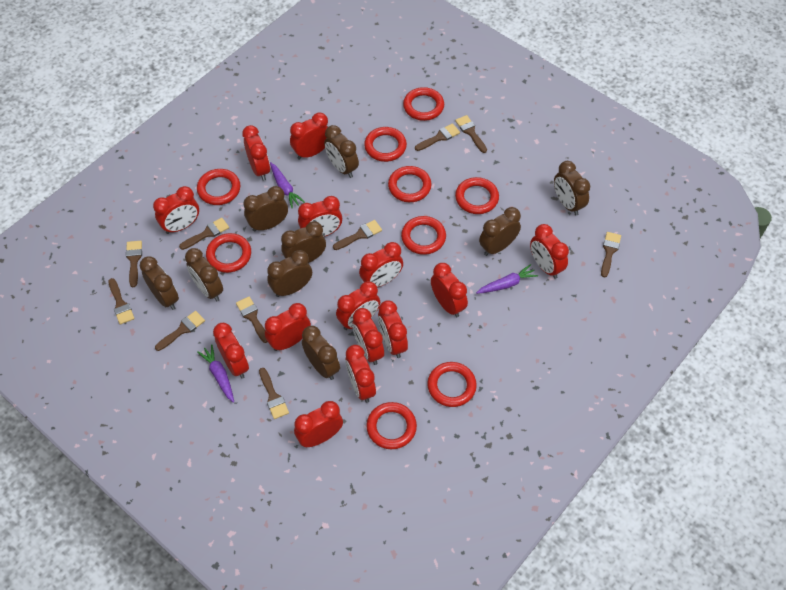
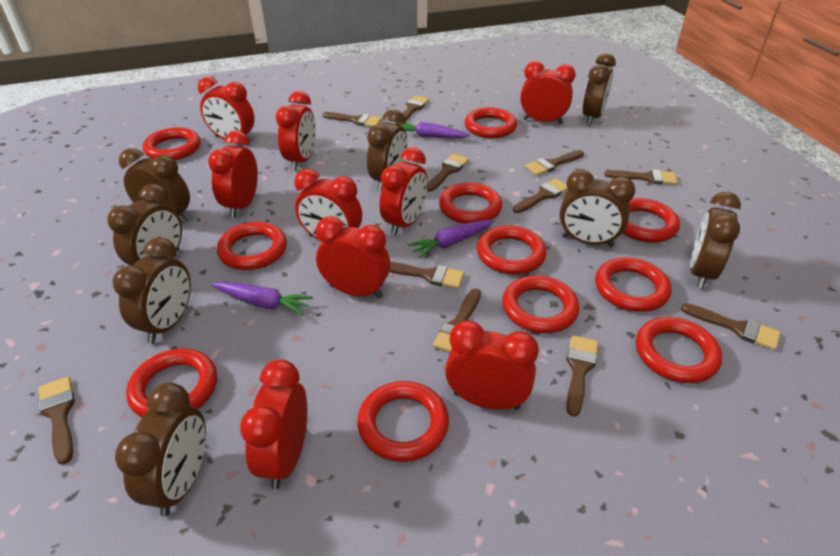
brown brush: [109,278,135,324] [126,241,142,287] [155,311,205,351] [179,218,229,250] [236,296,268,343] [259,368,289,419] [333,220,382,250] [415,123,460,151] [455,115,487,153] [601,232,621,278] = 10 -> [39,377,75,465] [322,112,382,127] [390,262,464,289] [395,96,429,125] [427,154,469,192] [433,288,481,352] [513,178,568,213] [525,150,584,176] [566,335,598,417] [604,169,678,185] [681,303,781,350] = 11
brown clock: [140,256,179,310] [185,248,223,301] [244,186,288,232] [267,250,312,297] [281,221,326,263] [302,326,340,380] [324,125,359,178] [479,207,521,256] [554,161,590,215] = 9 -> [107,184,182,266] [113,238,191,344] [115,383,206,517] [119,148,190,224] [367,109,408,191] [559,170,635,247] [583,53,616,125] [690,192,741,289] = 8
red clock: [153,186,199,234] [213,323,249,379] [242,125,270,181] [265,303,311,351] [290,112,328,160] [294,401,343,447] [298,196,342,237] [336,281,380,330] [345,345,376,403] [352,308,384,365] [359,242,403,287] [378,300,408,358] [431,263,468,317] [530,224,569,279] = 14 -> [198,77,254,142] [208,131,258,218] [240,359,307,489] [276,91,316,171] [294,169,362,239] [316,216,390,299] [380,148,428,236] [445,320,539,410] [520,61,576,124] = 9
red ring: [197,169,240,205] [206,233,251,273] [364,127,407,162] [367,402,417,449] [388,166,432,202] [401,216,446,255] [403,87,444,121] [427,362,477,407] [455,177,499,214] = 9 -> [126,349,217,418] [143,127,200,160] [217,222,287,270] [357,381,449,462] [439,183,502,224] [464,107,517,138] [477,226,546,275] [502,275,579,333] [595,257,672,312] [623,198,680,243] [636,317,722,383] = 11

